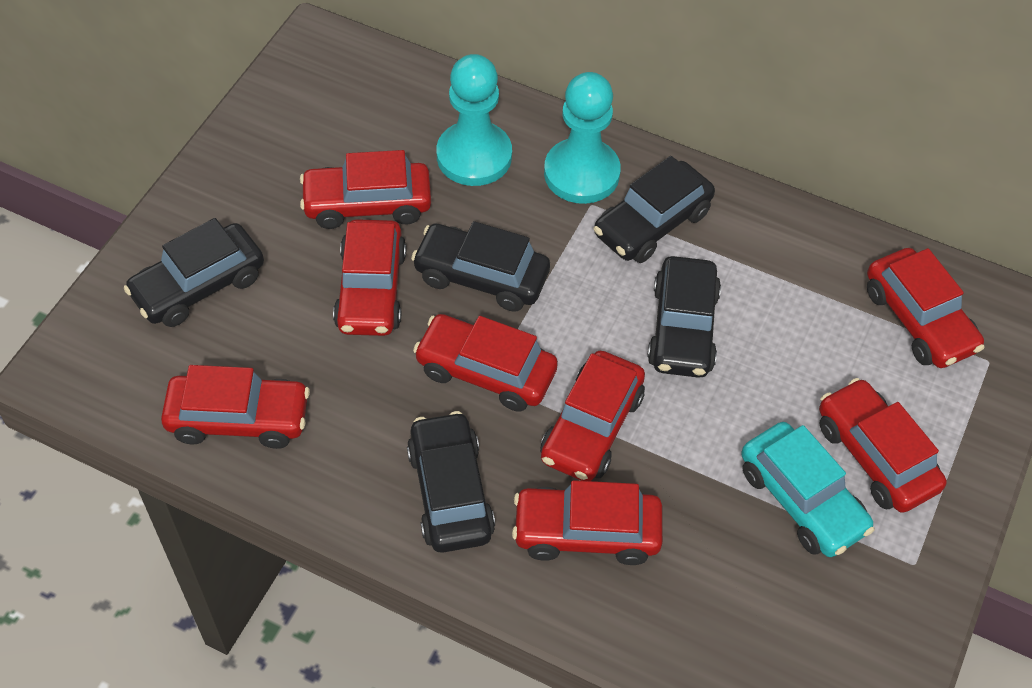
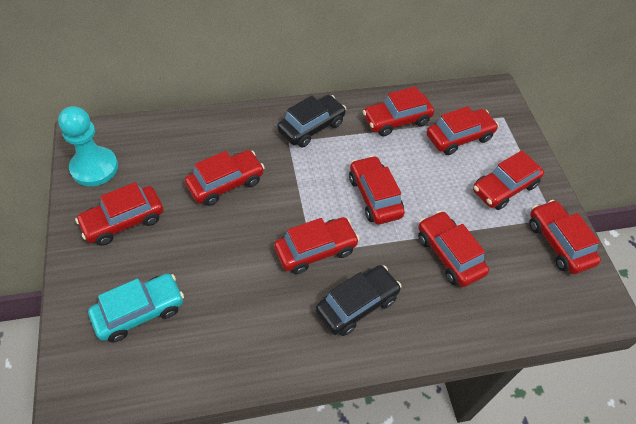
black car: [124,218,264,327] [407,411,495,553] [411,221,550,312] [594,156,715,263] [647,256,721,378] = 5 -> [277,95,346,147] [316,265,402,336] = 2
red car: [161,365,310,449] [300,150,431,229] [333,219,406,336] [413,314,558,412] [512,480,663,565] [540,351,645,481] [819,378,947,513] [867,248,985,368] = 8 -> [75,182,164,246] [185,150,265,206] [274,217,360,274] [349,155,405,224] [363,87,434,136] [418,211,489,287] [427,106,499,155] [473,150,544,210] [529,200,601,274] = 9
turquoise pawn: [436,54,512,186] [544,72,621,204] = 2 -> [58,106,118,186] = 1

